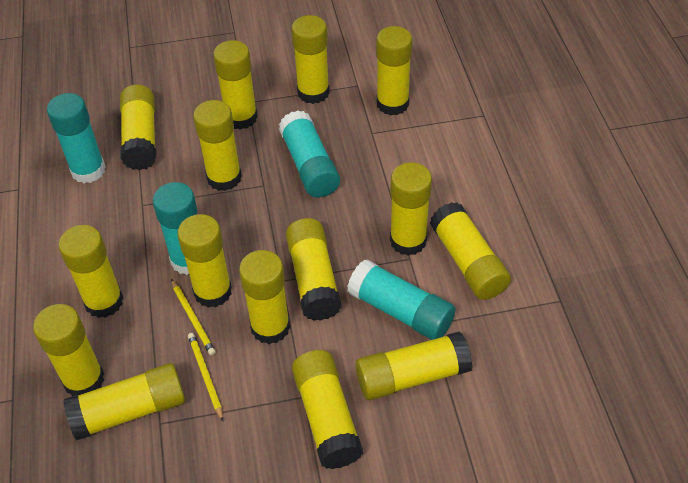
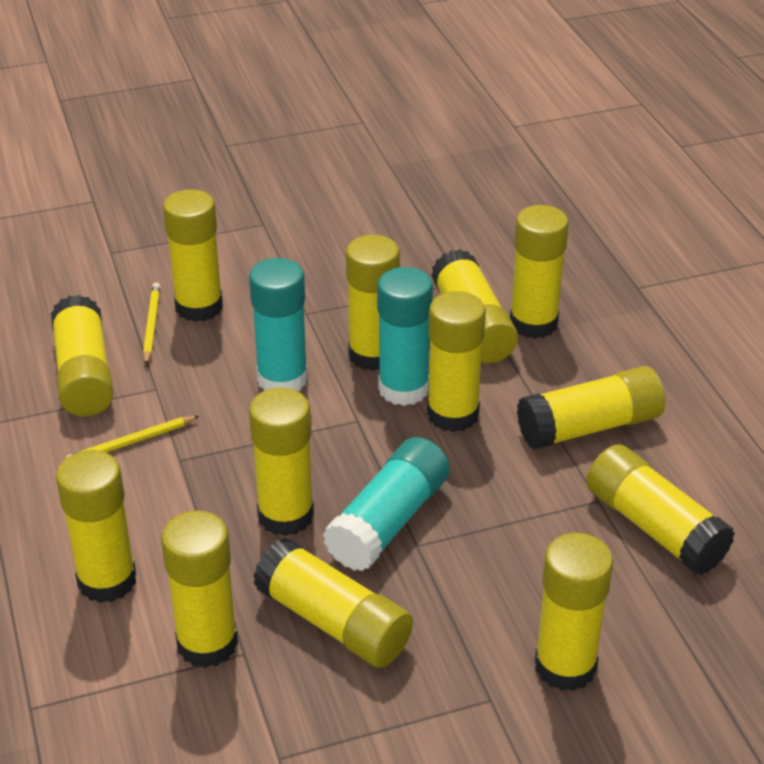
turquoise glue stick: [47,93,106,183] [153,182,197,275] [279,110,340,198] [347,259,455,340] = 4 -> [249,258,308,391] [323,437,450,571] [377,267,433,406] = 3
yellow glue stick: [33,304,104,396] [58,225,123,318] [63,363,185,440] [120,84,156,170] [177,214,232,308] [193,100,242,191] [213,40,258,130] [239,250,290,344] [286,218,342,321] [291,15,330,104] [292,350,363,469] [355,331,472,400] [376,26,412,116] [390,162,432,256] [430,202,511,300] = 15 -> [51,295,114,417] [56,450,136,603] [161,511,238,668] [163,189,223,322] [249,388,314,536] [253,538,413,668] [346,235,400,371] [427,291,486,432] [431,249,518,363] [510,205,569,339] [517,366,665,450] [535,533,613,691] [586,445,735,575] = 13

